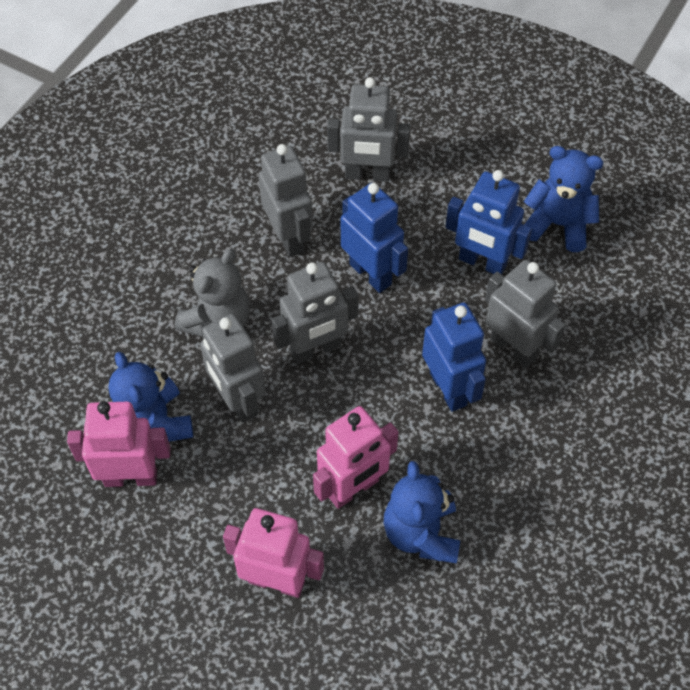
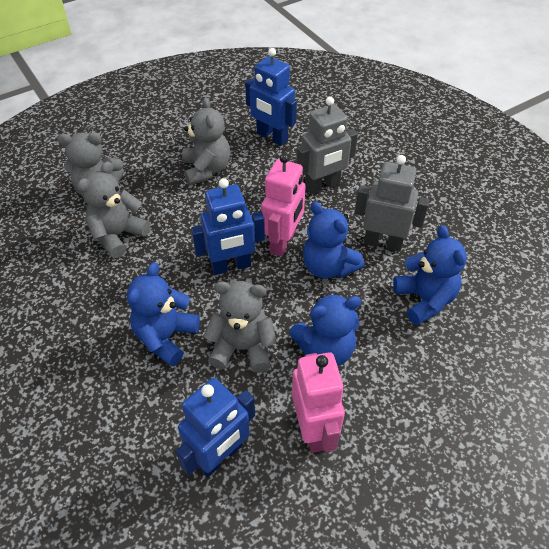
blue teddy bear: [109,352,193,442] [384,461,460,563] [524,146,604,252] = 3 -> [127,262,200,366] [289,293,361,366] [303,201,364,278] [393,225,467,325] = 4
grey robot: [200,314,265,423] [258,144,313,257] [271,262,359,364] [327,77,410,182] [485,260,566,368] = 5 -> [297,96,358,195] [355,155,429,252] = 2
grey teddy bear: [175,248,250,337] = 1 -> [58,132,124,196] [77,161,150,258] [182,97,230,185] [204,281,277,373] = 4
pink robot: [67,401,171,487] [223,508,324,598] [313,406,399,509] = 3 -> [261,153,306,256] [292,352,345,453] = 2

